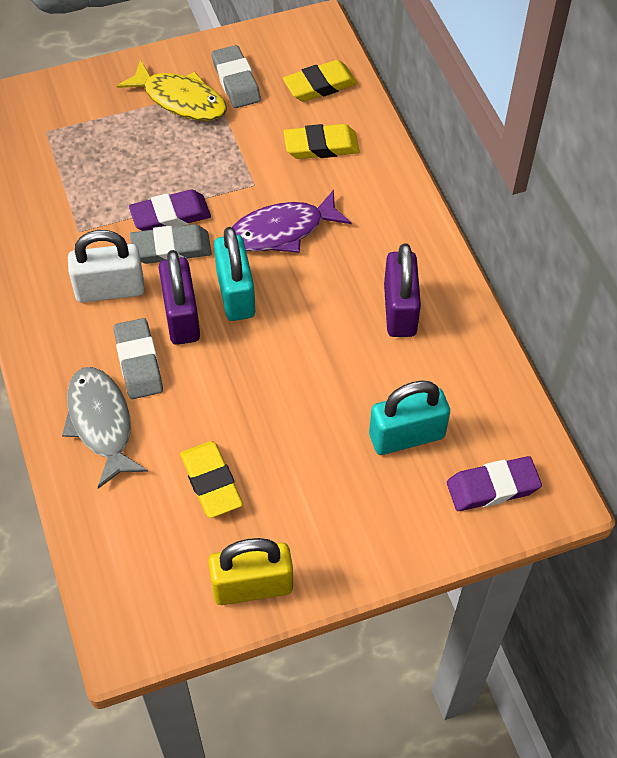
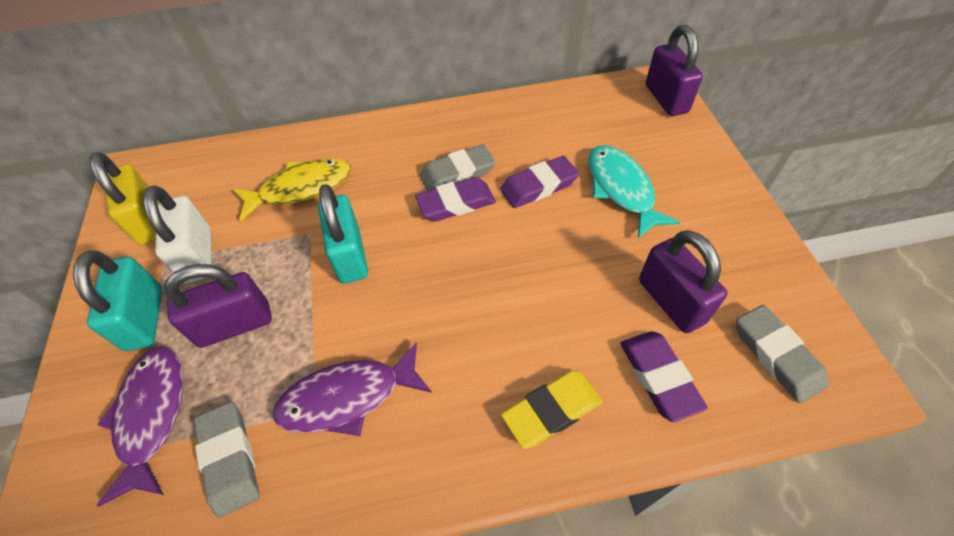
grey fish: [62,367,148,489] = 1 -> none = 0
purple eraser: [129,190,211,231] [447,456,542,511] = 2 -> [415,177,496,221] [500,156,579,208] [620,331,708,422] = 3
purple fish: [232,190,351,253] = 1 -> [96,346,183,506] [272,342,432,436] = 2
purple padlock: [159,250,200,345] [384,243,421,337] = 2 -> [164,264,272,348] [639,230,727,333] [646,25,703,116] = 3
turquoise fish: none = 0 -> [589,145,680,238] = 1
yellow eraser: [180,441,243,518] [283,60,358,102] [283,124,360,159] = 3 -> [501,371,602,449] = 1

